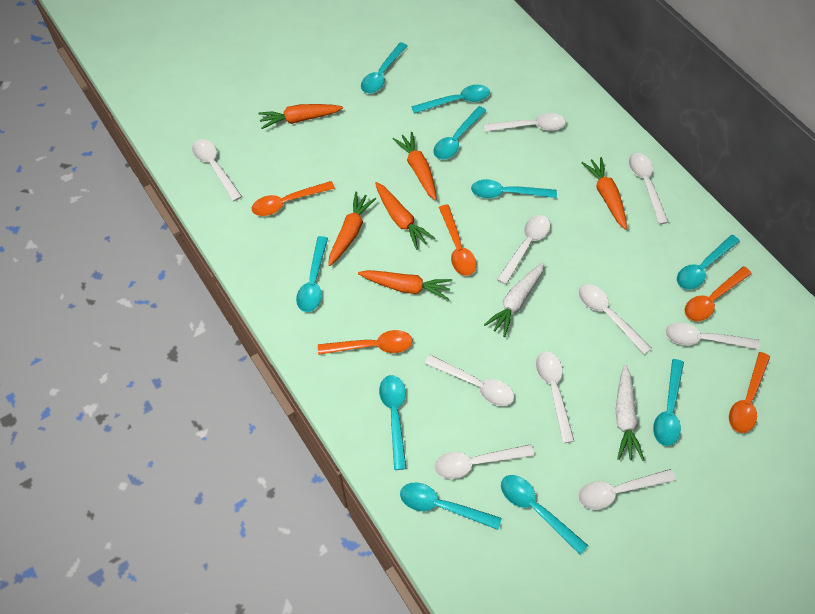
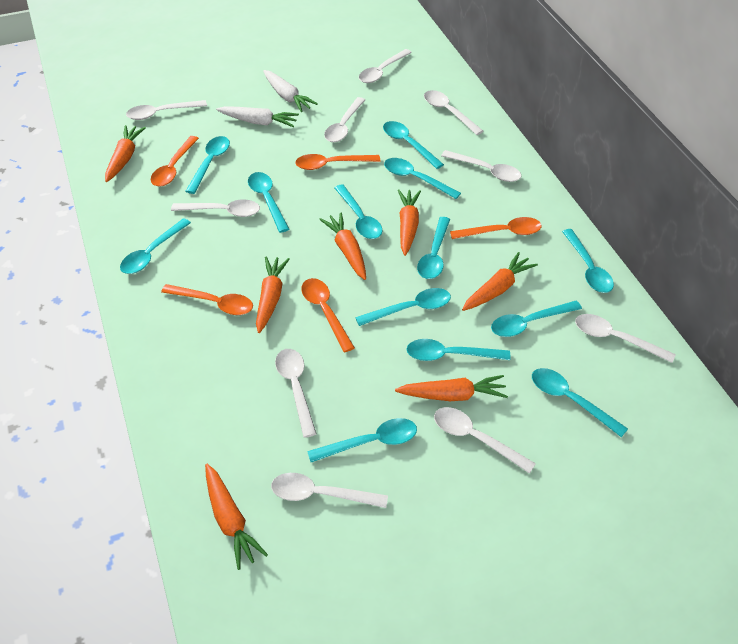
orange carrot: [258,104,343,129] [328,192,376,266] [358,270,452,300] [375,182,435,250] [392,132,437,200] [581,157,627,230] = 6 -> [105,125,146,182] [205,464,268,570] [256,257,290,333] [319,212,366,280] [395,375,508,401] [398,189,421,256] [462,252,538,311] = 7
turquoise spoon: [296,236,328,312] [361,42,407,94] [379,375,407,470] [400,483,502,530] [411,85,490,114] [433,106,486,160] [471,179,557,198] [501,475,588,555] [653,359,684,446] [677,235,740,290] = 10 -> [120,218,191,274] [186,136,230,194] [248,172,289,233] [307,418,417,462] [334,184,382,239] [355,288,451,326] [383,121,444,169] [384,158,461,199] [407,339,510,361] [417,217,450,279] [491,301,582,337] [532,368,628,437] [562,229,614,293] = 13

